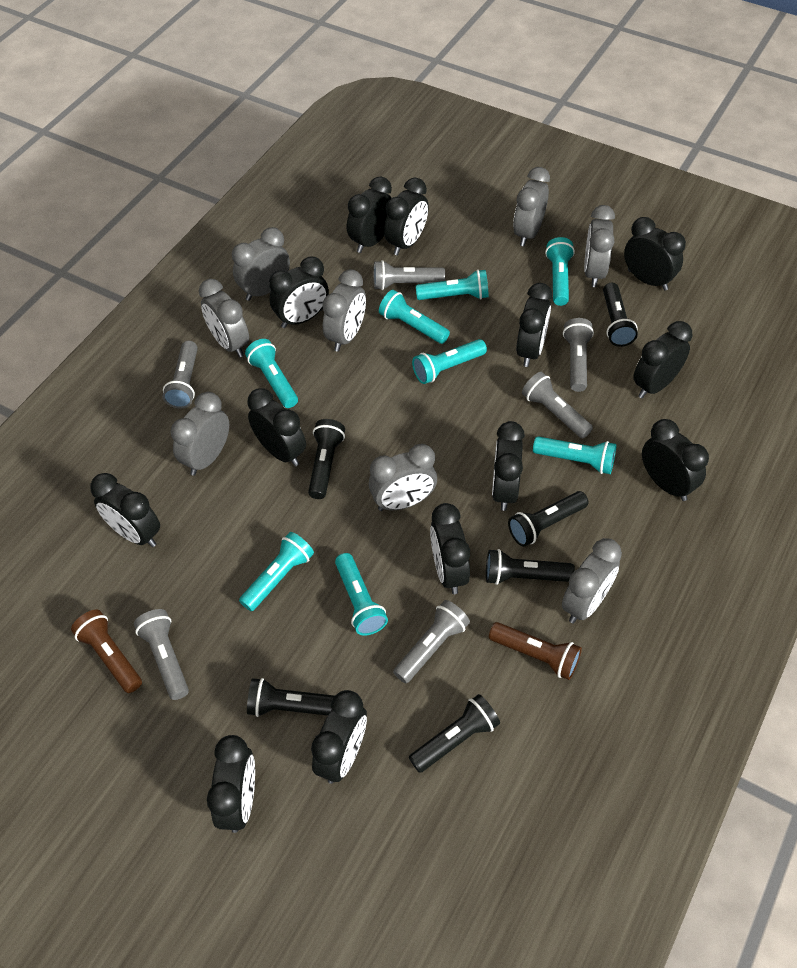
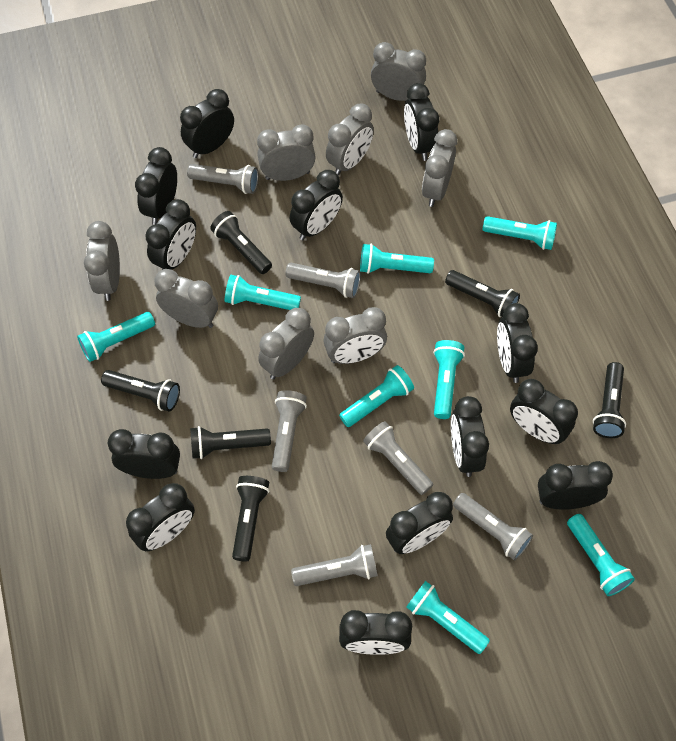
brown flashlight: [71,610,142,693] [489,622,582,680] = 2 -> none = 0

